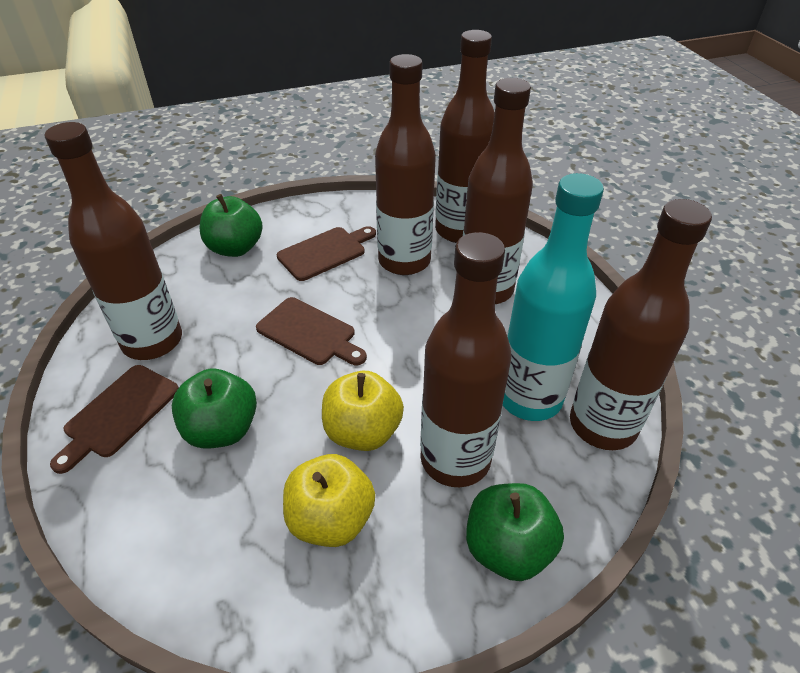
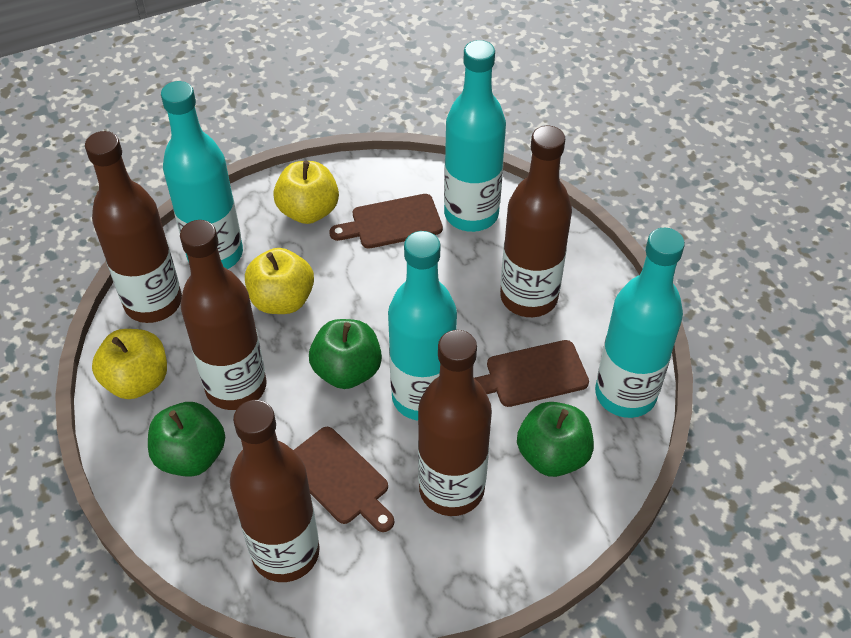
brown bottle: [45,122,182,360] [375,54,436,275] [420,232,512,487] [435,30,495,243] [463,78,533,304] [570,199,712,450] = 6 -> [85,131,182,323] [180,220,267,410] [230,400,320,582] [418,330,492,516] [500,126,572,317] = 5
turquoise bottle: [503,173,604,421] = 1 -> [161,81,243,269] [388,231,457,420] [444,40,506,232] [595,228,685,418] = 4
yellow apple: [283,454,375,547] [322,371,404,451] = 2 -> [92,329,167,399] [245,248,314,314] [273,161,339,224] = 3

